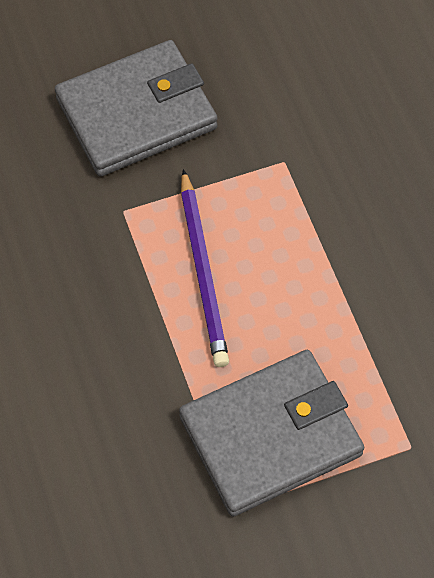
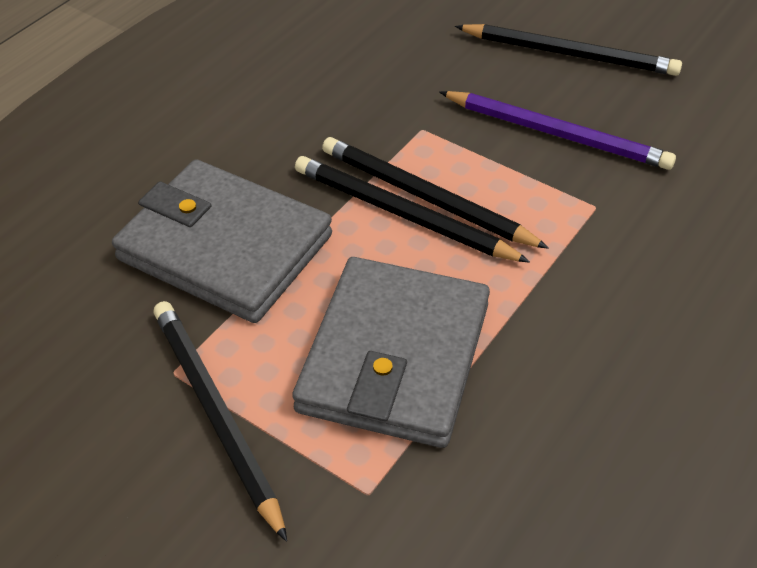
black pencil: none = 0 -> [154,301,287,542] [295,156,530,263] [322,137,549,249] [455,24,682,76] = 4

